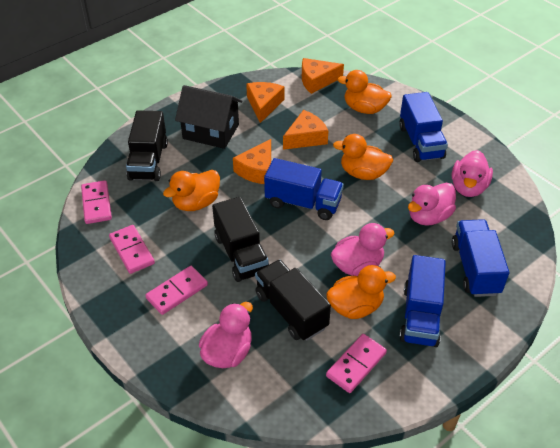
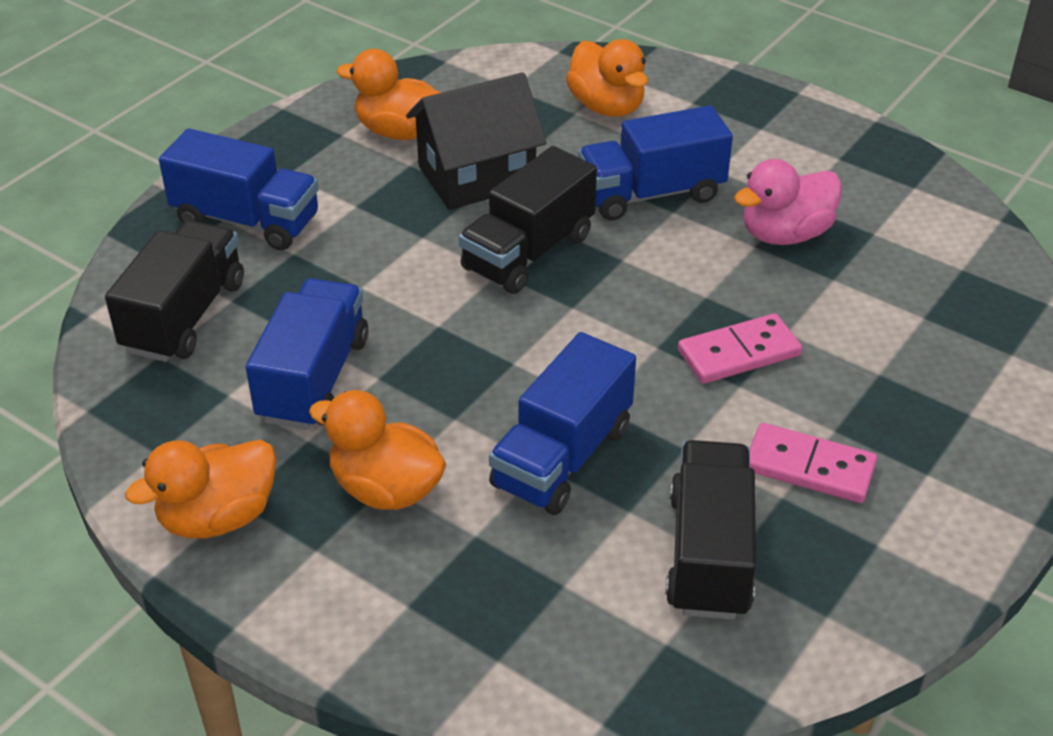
orange cheese: [233,139,271,184] [246,82,284,123] [283,110,328,150] [302,58,344,94] = 4 -> none = 0
pink domino: [81,180,112,224] [109,225,155,274] [145,266,208,315] [326,334,387,393] = 4 -> [678,313,802,384] [750,423,877,503] = 2
pink duck: [199,302,253,368] [331,223,395,276] [408,183,456,226] [452,150,493,197] = 4 -> [734,159,842,245] = 1

